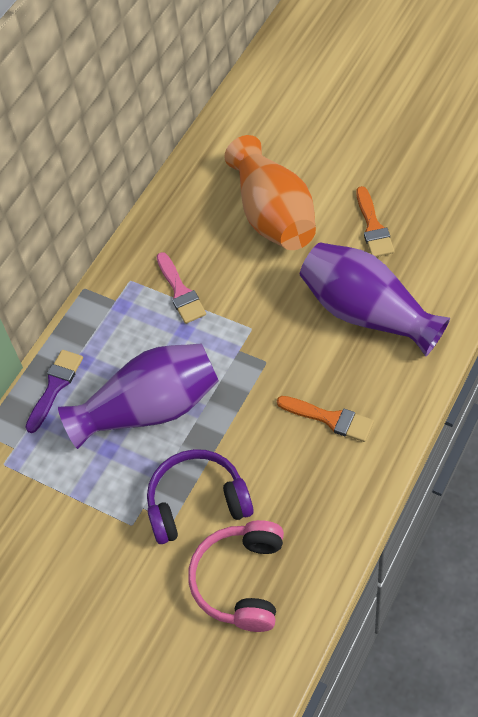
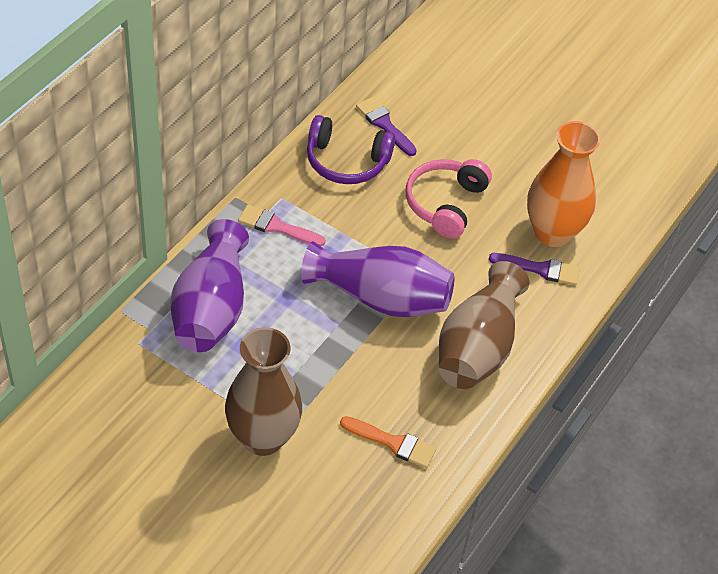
brown vase: none = 0 -> [225,327,302,456] [439,261,529,389] = 2
orange brush: [277,396,374,442] [356,186,394,257] = 2 -> [340,416,437,468] = 1
purple brush: [26,350,83,433] = 1 -> [356,97,417,156] [489,253,580,285] = 2

